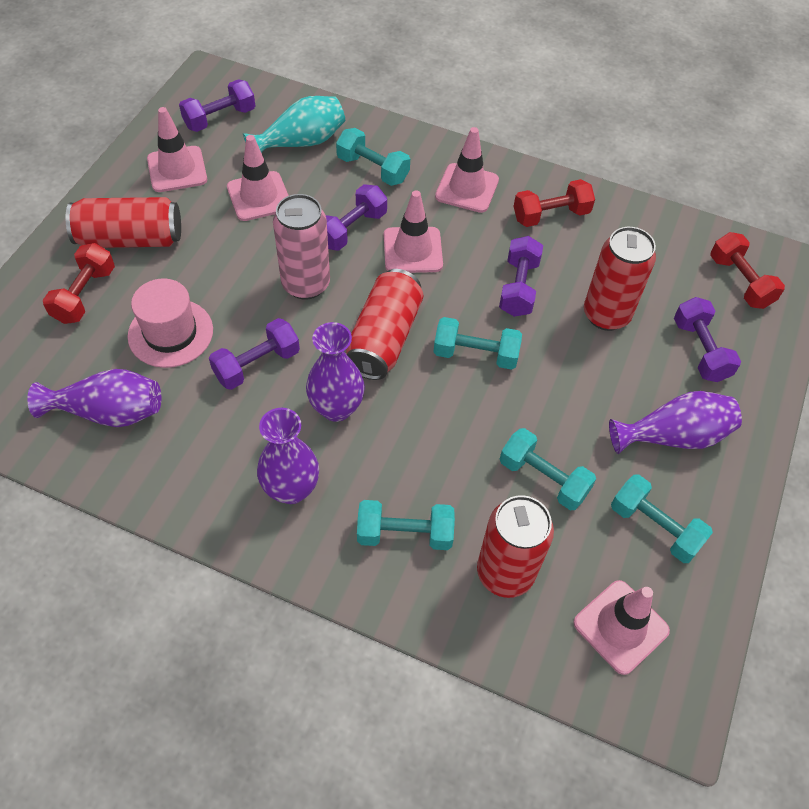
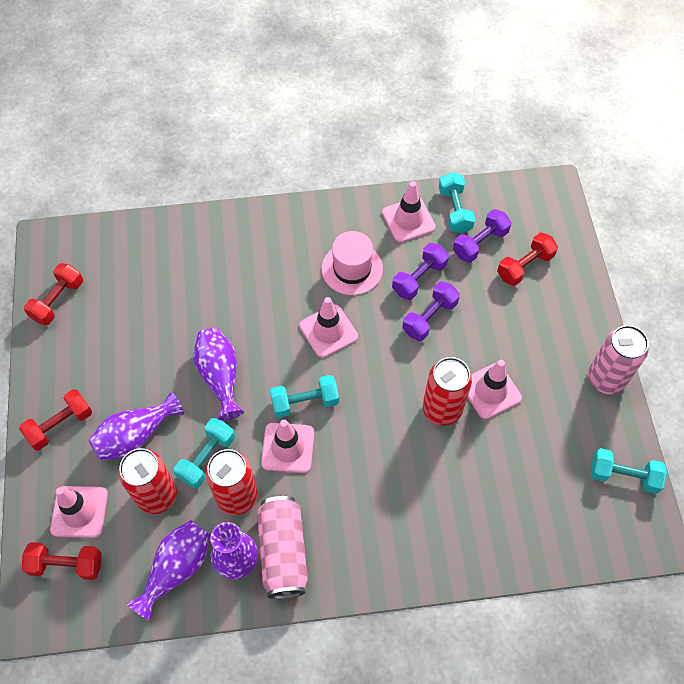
pink can: [273,194,330,300] = 1 -> [257,496,308,599] [588,325,649,394] = 2
purple dumbbell: [179,79,255,132] [209,318,300,390] [326,184,387,251] [499,236,543,317] [674,297,741,382] = 5 -> [392,243,449,300] [402,281,460,341] [453,209,512,263] = 3
red can: [66,197,181,248] [346,269,423,380] [477,495,554,598] [584,227,656,331] = 4 -> [119,448,177,514] [205,449,258,515] [423,357,472,426] = 3
red dumbbell: [43,243,115,324] [513,179,595,227] [710,232,785,309] = 3 -> [19,389,92,450] [22,542,102,580] [24,263,83,325] [497,232,558,286] = 4
turquoise dumbbell: [336,128,410,186] [357,500,455,550] [434,317,522,370] [500,428,596,510] [611,475,713,563] = 5 -> [174,418,235,489] [270,375,339,418] [439,172,475,234] [591,448,667,494] = 4
turquoise vase: [243,96,345,153] = 1 -> none = 0

